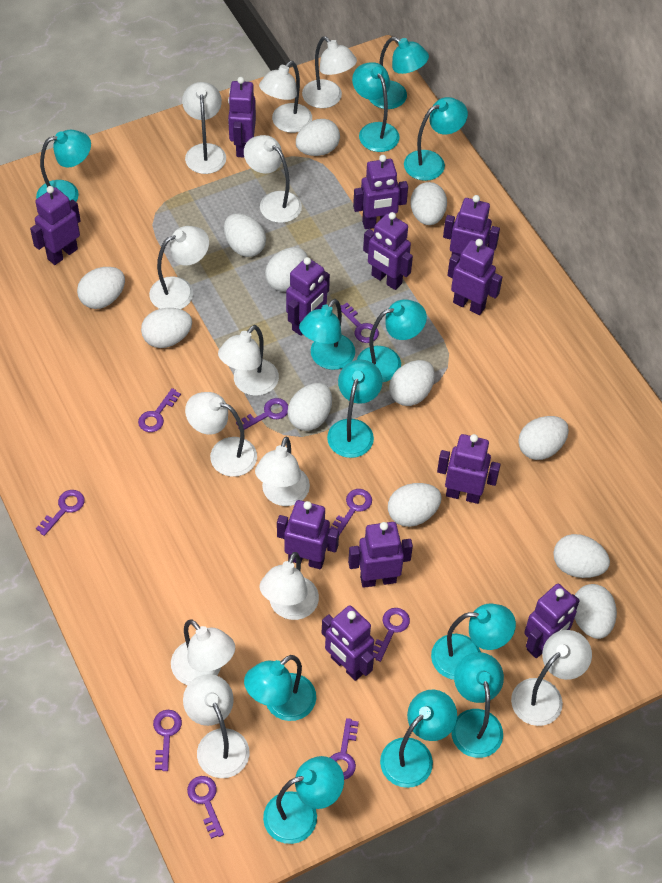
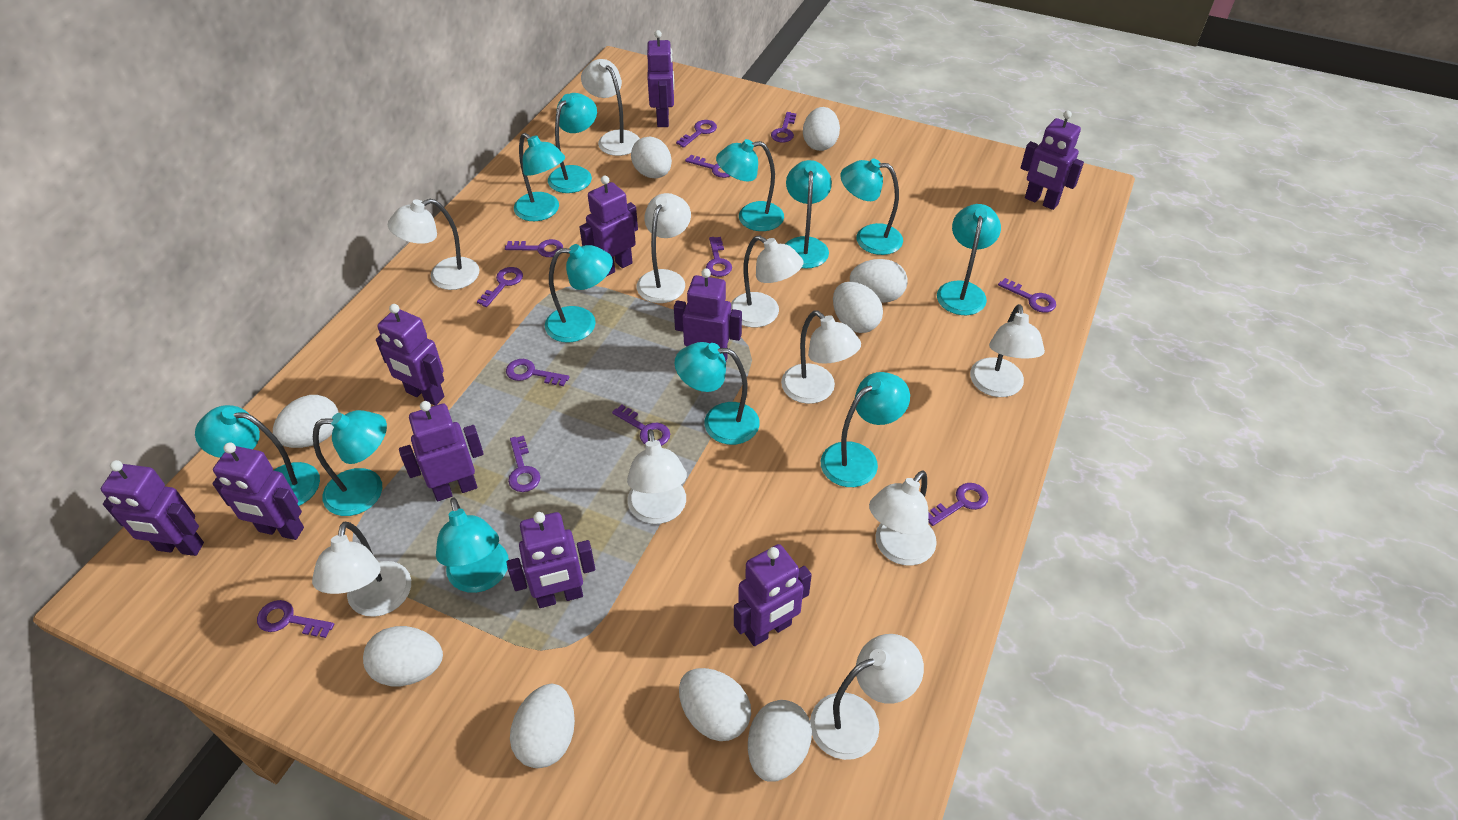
purple key: [36,490,85,536] [138,388,181,432] [153,710,182,771] [187,776,224,839] [236,398,288,430] [330,489,372,535] [330,718,359,780] [340,303,379,343] [373,608,410,662] = 9 -> [257,600,334,638] [477,267,523,307] [505,239,563,257] [506,359,569,386] [508,436,540,492] [612,404,670,446] [676,120,717,148] [685,155,730,178] [706,237,732,277] [771,112,796,142] [928,483,988,526] [998,278,1056,313] = 12
purple robot: [30,186,81,265] [228,77,256,157] [277,500,339,569] [286,257,330,336] [322,605,374,681] [348,522,413,588] [353,155,408,229] [363,212,413,290] [437,434,501,504] [443,195,500,256] [447,239,502,315] [524,584,580,658] = 12 -> [101,460,204,556] [212,442,304,540] [376,304,444,406] [399,401,484,501] [506,512,595,608] [580,176,638,276] [647,30,674,127] [674,268,742,361] [734,544,812,646] [1021,111,1084,210] = 10
white egg: [77,267,125,309] [141,308,192,348] [224,213,266,257] [265,247,308,291] [288,383,332,431] [296,119,340,156] [388,483,442,527] [389,360,435,406] [411,182,447,225] [518,416,569,460] [553,534,610,578] [575,584,617,639] = 12 -> [273,395,339,448] [363,626,443,686] [510,684,575,768] [631,136,672,178] [679,668,751,741] [748,700,812,782] [803,107,840,151] [833,282,883,333] [850,259,908,303] = 9
white lamp: [149,226,209,309] [171,619,235,685] [182,82,226,174] [183,674,250,778] [185,392,257,477] [218,325,279,396] [244,135,302,223] [255,437,310,506] [259,61,312,133] [260,552,319,620] [302,36,357,108] [511,630,592,726] = 12 -> [312,522,411,617] [388,199,480,290] [581,59,640,156] [627,429,687,524] [637,193,691,303] [731,236,804,327] [781,310,861,404] [810,634,924,760] [869,470,937,566] [970,304,1045,397] = 10

